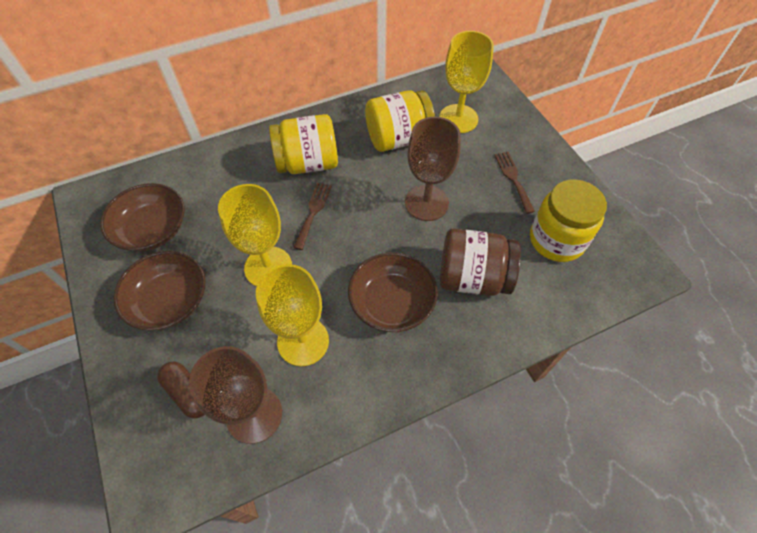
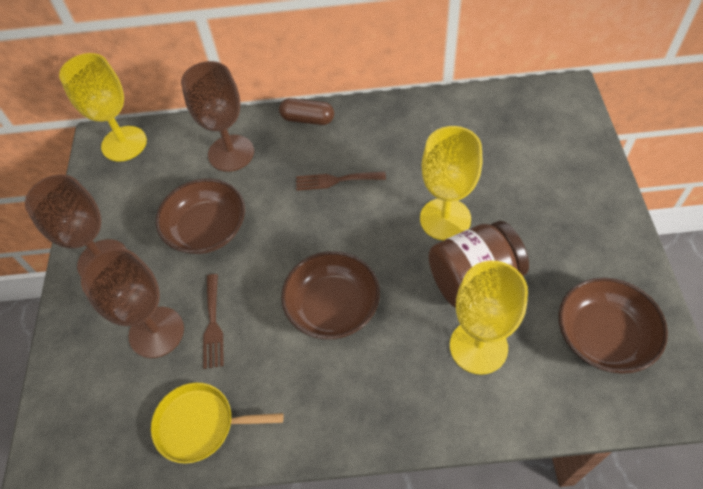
brown goblet: [189,346,282,444] [405,117,461,221] = 2 -> [25,174,127,277] [81,248,184,358] [181,61,254,172] = 3
yellow jar: [269,114,338,174] [365,90,435,152] [530,180,607,262] = 3 -> none = 0
yellow pan: none = 0 -> [151,383,283,464] = 1

